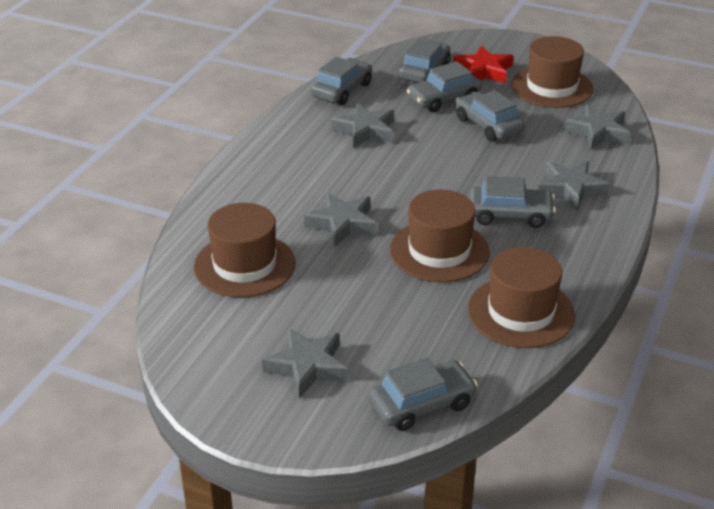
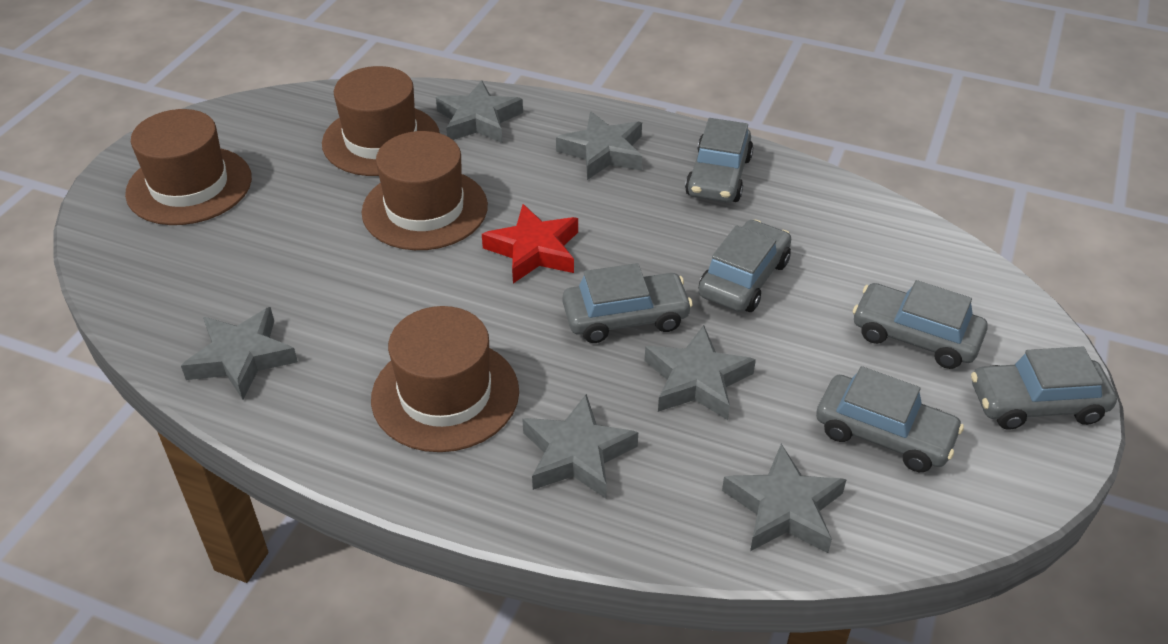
grey star: [262,328,348,399] [304,192,377,247] [331,103,394,148] [538,161,610,210] [563,105,631,150] = 5 -> [181,307,298,400] [436,80,523,143] [522,394,638,498] [556,112,642,180] [645,325,756,420] [722,444,847,553] = 6

